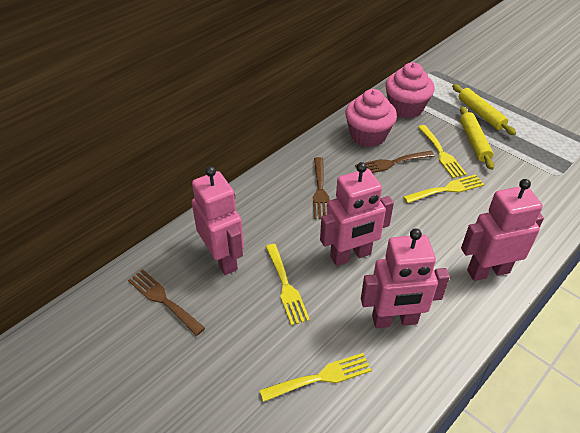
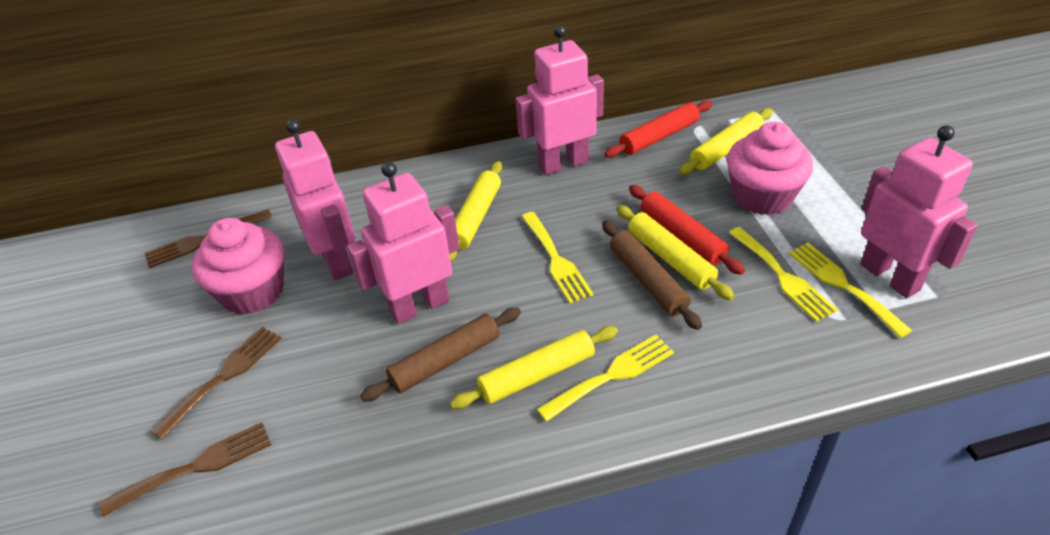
brown rolling pin: none = 0 -> [360,307,521,402] [602,220,702,330] = 2
red rolling pin: none = 0 -> [604,100,713,158] [629,185,745,275] = 2
yellow rolling pin: [452,84,516,135] [460,106,494,170] = 2 -> [449,161,502,262] [450,326,618,409] [616,205,734,300] [679,108,773,175] = 4

